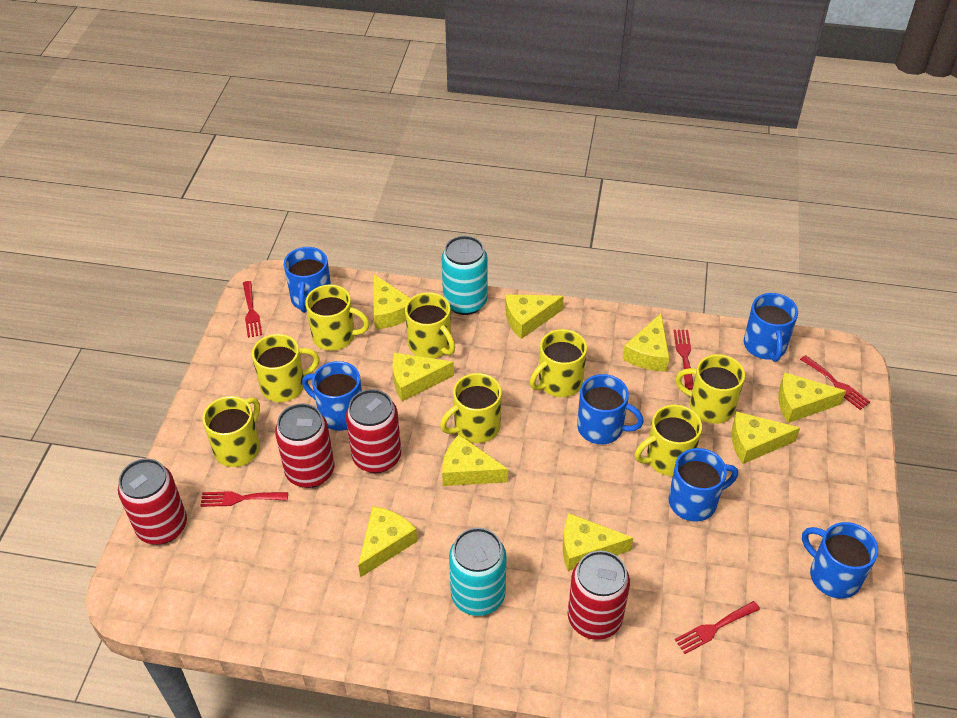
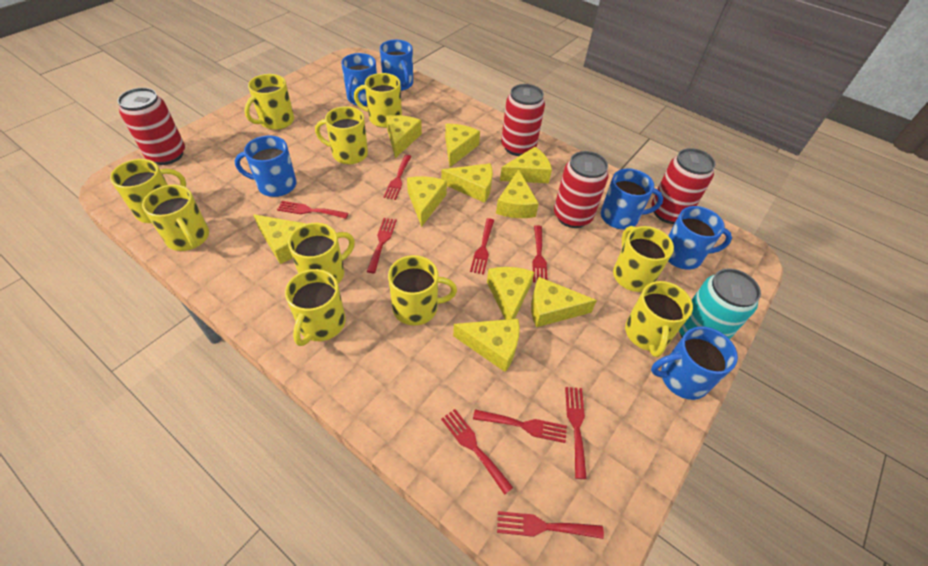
red fork: [200,491,288,507] [243,281,262,338] [674,330,694,390] [675,601,760,654] [800,355,870,410] = 5 -> [277,201,348,219] [367,218,397,273] [384,155,412,200] [441,409,513,495] [470,218,494,275] [473,409,567,443] [497,511,604,539] [532,225,547,282] [565,387,587,479] = 9
turquoise can: [441,236,488,315] [449,528,507,616] = 2 -> [679,268,761,339] = 1
yellow cheese: [358,506,417,578] [374,274,411,329] [393,353,454,401] [442,435,508,486] [505,294,564,339] [563,513,633,571] [623,313,669,371] [732,411,800,464] [779,372,846,423] = 9 -> [253,214,306,264] [386,115,422,158] [407,176,447,227] [441,163,493,203] [445,124,480,167] [453,319,520,372] [487,267,535,320] [496,169,539,218] [500,147,552,183] [531,277,597,327] = 10
yellow mug: [202,396,260,467] [252,334,320,402] [305,284,369,351] [405,292,455,359] [440,373,502,443] [530,329,587,397] [635,405,702,476] [675,354,745,424] = 8 -> [110,159,186,223] [142,185,209,251] [244,74,294,130] [285,269,346,346] [288,223,355,284] [315,106,368,164] [354,73,402,128] [388,255,457,326] [613,226,674,292] [625,281,693,357] = 10

